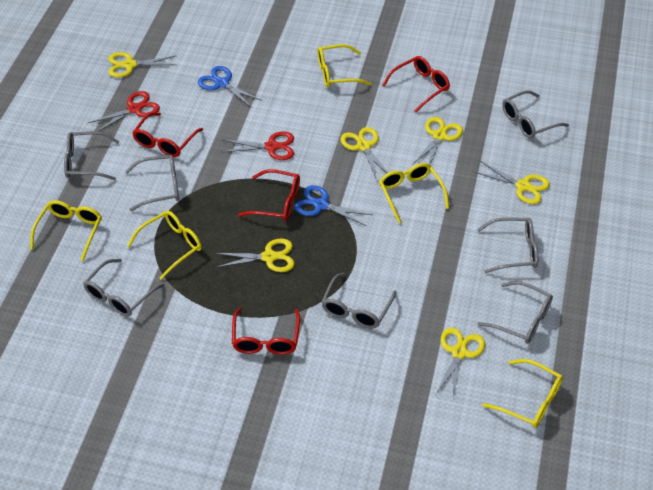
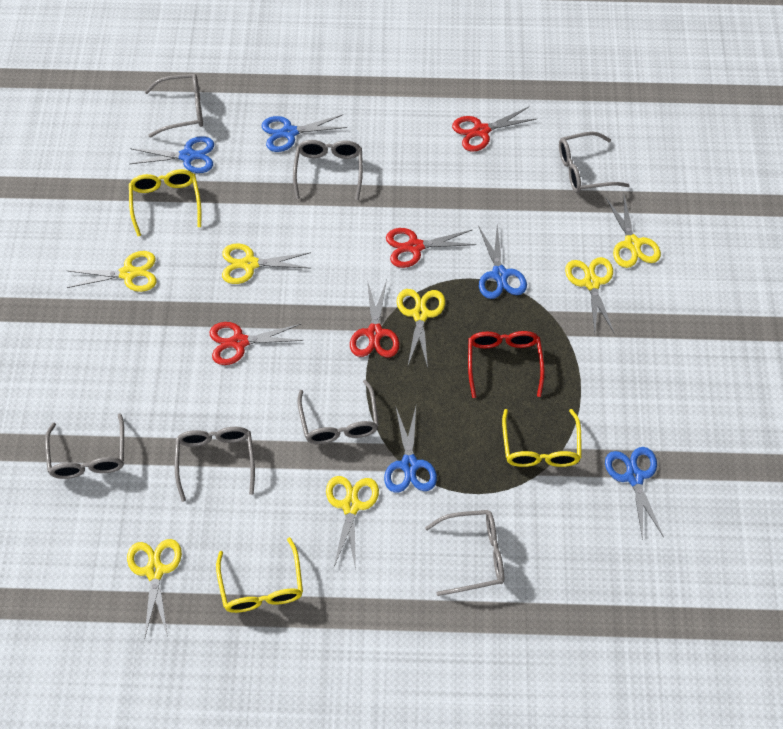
blue scissors: [198,66,262,108] [295,185,372,226] = 2 -> [130,136,214,173] [261,114,347,152] [384,407,437,493] [478,225,527,299] [605,447,664,540] = 5
red glasses: [132,112,203,157] [232,308,300,355] [238,169,300,221] [382,56,450,113] = 4 -> [468,331,545,398] = 1
red scissors: [88,91,160,131] [223,131,294,160] = 2 -> [210,322,303,365] [350,280,399,357] [386,228,476,268] [452,107,536,152] = 4
yellow glasses: [30,200,102,261] [127,211,202,280] [317,44,371,87] [379,163,449,223] [483,359,563,428] = 5 -> [129,169,201,236] [216,537,303,613] [502,409,582,467] = 3
yellow scissors: [108,52,176,78] [215,238,295,272] [340,127,388,180] [413,117,463,165] [435,327,485,400] [474,161,550,204] = 6 -> [66,251,156,292] [127,539,182,639] [222,243,311,284] [326,476,379,570] [397,289,445,368] [565,257,615,334] [605,196,661,268] = 7

